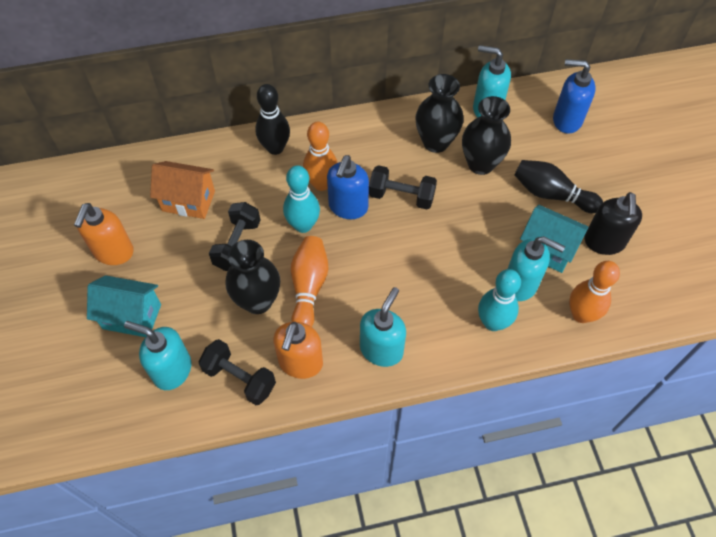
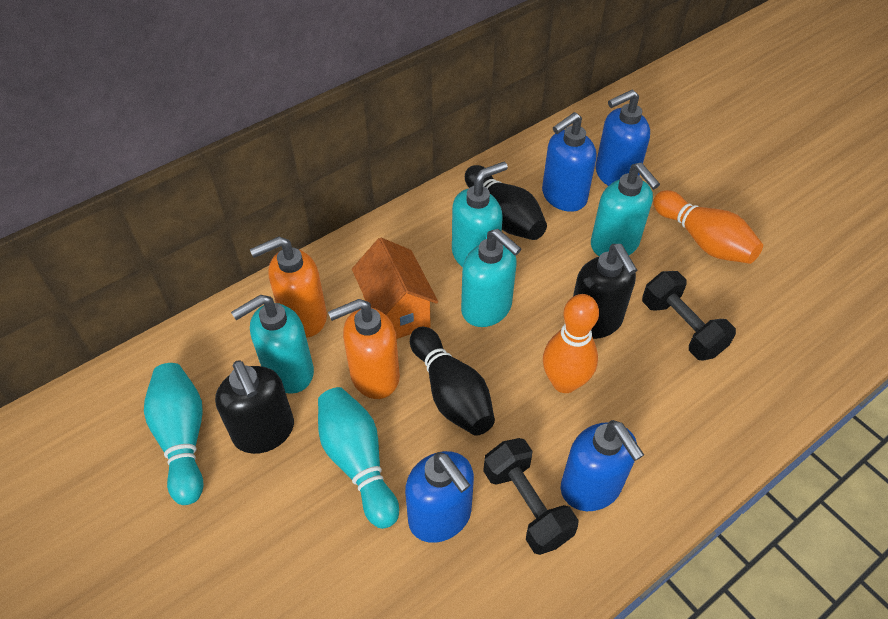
black dumbbell: [198,339,276,405] [209,202,261,271] [369,165,437,210] = 3 -> [483,438,579,555] [642,271,736,361] = 2
black soap dispenser: [584,192,642,255] = 1 -> [215,360,294,454] [573,244,637,339] = 2
black vase: [225,240,280,314] [415,74,464,153] [462,96,511,175] = 3 -> none = 0
blue soap dispenser: [327,155,369,219] [553,59,596,134] = 2 -> [405,451,474,543] [542,112,597,212] [561,420,644,511] [595,90,650,186] = 4
orange bowling pin: [291,236,329,327] [303,122,338,191] [569,261,620,323] = 3 -> [543,294,599,393] [653,190,763,264] = 2
turquoise house: [87,275,161,337] [520,205,588,273] = 2 -> none = 0

